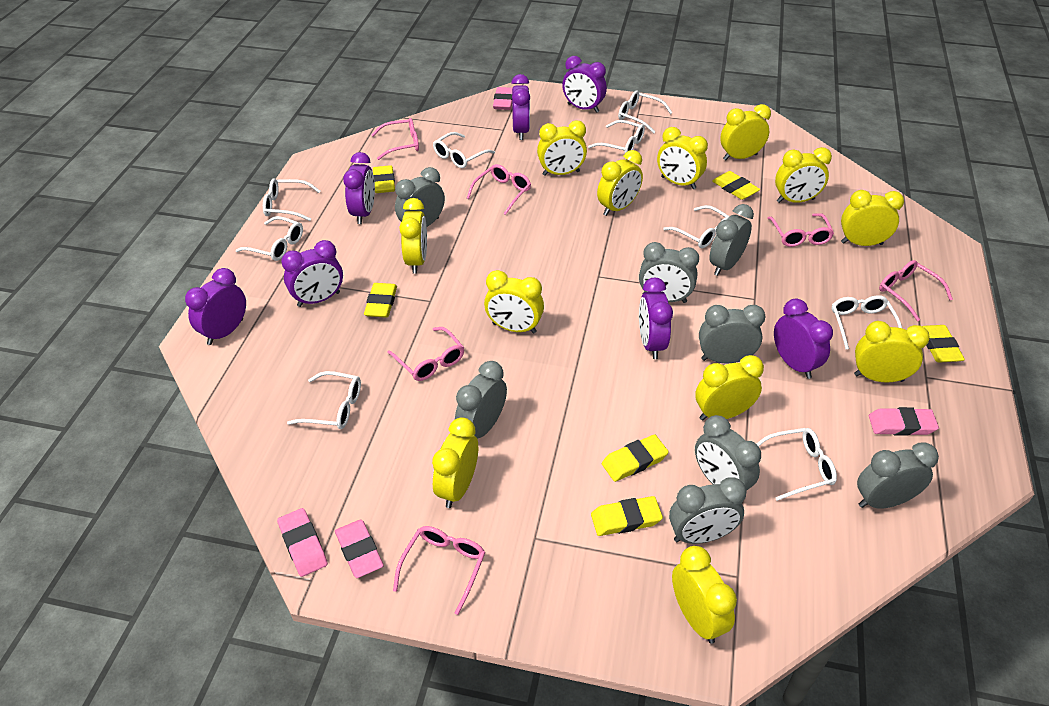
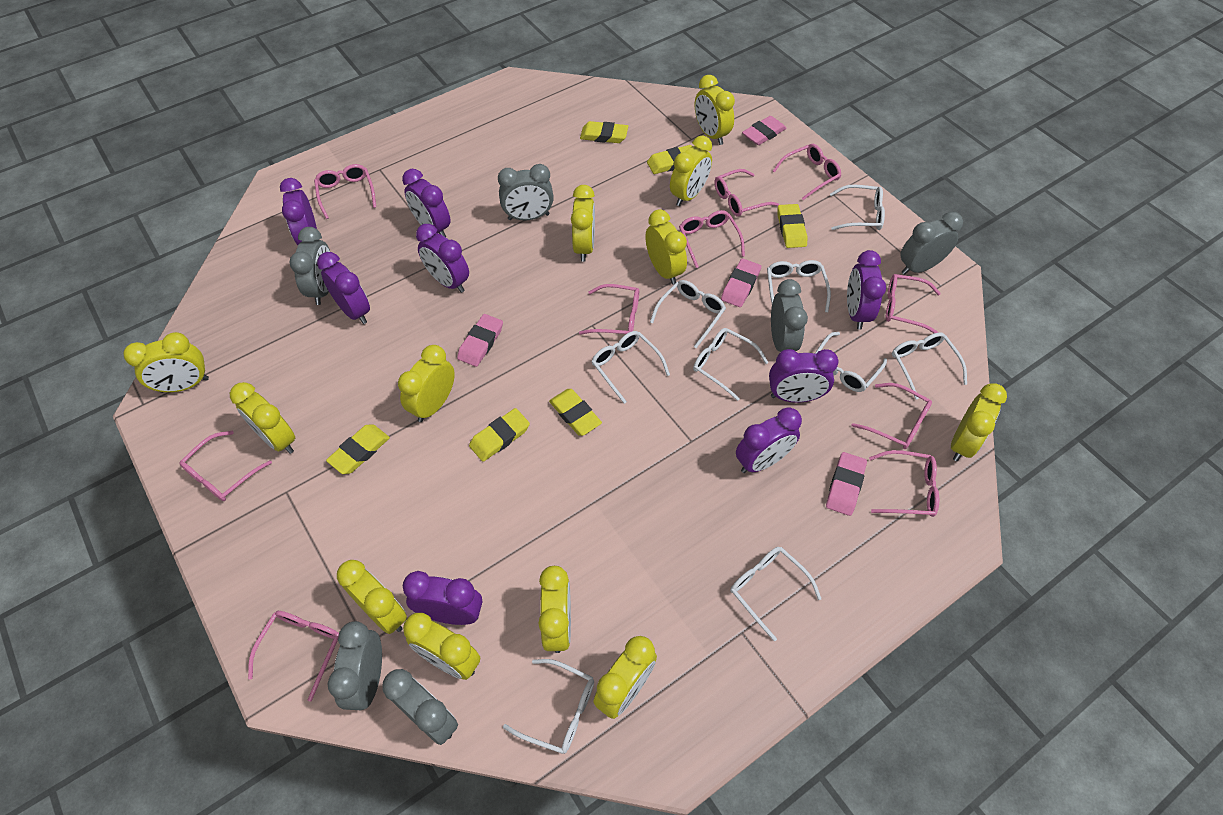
grey clock: [395,167,445,227] [455,361,507,438] [639,242,699,303] [669,477,747,544] [695,415,761,490] [699,305,765,364] [709,204,754,276] [857,442,939,509] = 8 -> [289,227,330,305] [327,621,382,710] [383,669,458,745] [498,164,554,221] [771,279,808,352] [900,212,963,275] = 6
pink glasses: [371,118,419,160] [387,327,464,381] [393,526,486,615] [467,164,531,215] [768,213,834,247] [879,260,953,321] = 6 -> [179,431,272,501] [248,611,339,702] [314,164,376,219] [579,284,639,335] [679,210,745,268] [714,169,779,217] [773,144,841,200] [852,383,932,449] [869,450,939,517] [886,274,941,333] = 10
purple clock: [185,268,246,345] [281,240,343,307] [343,152,375,224] [511,74,530,140] [562,56,607,113] [639,278,673,359] [774,299,833,379] = 7 -> [280,178,317,245] [317,252,370,324] [402,169,450,237] [403,571,482,625] [416,224,469,293] [736,407,802,473] [769,349,838,403] [847,250,886,330] = 8

